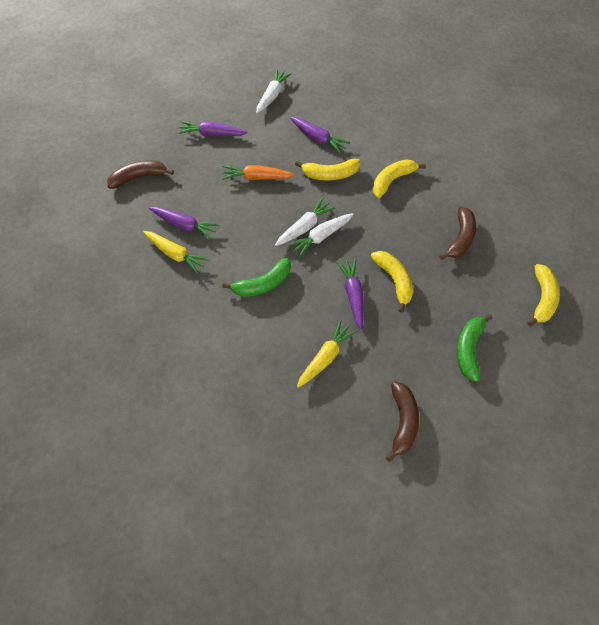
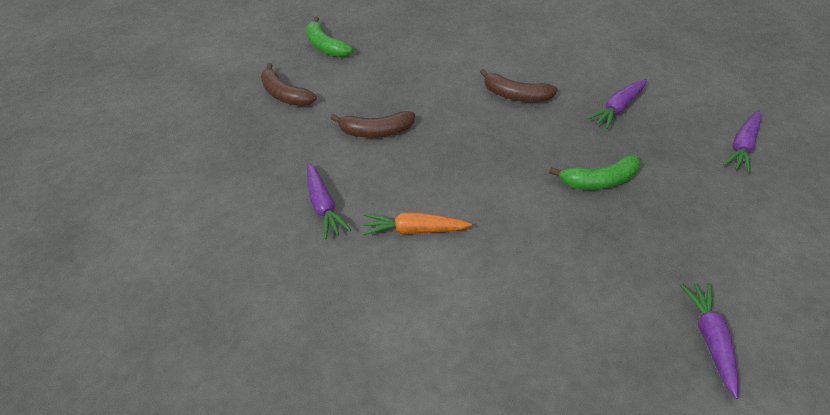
white carrot: [256,69,292,114] [275,197,336,246] [288,213,354,258] = 3 -> none = 0
yellow banana: [295,159,360,180] [371,251,413,313] [373,159,426,198] [528,264,560,326] = 4 -> none = 0
yellow carrot: [143,231,210,274] [297,320,358,388] = 2 -> none = 0

